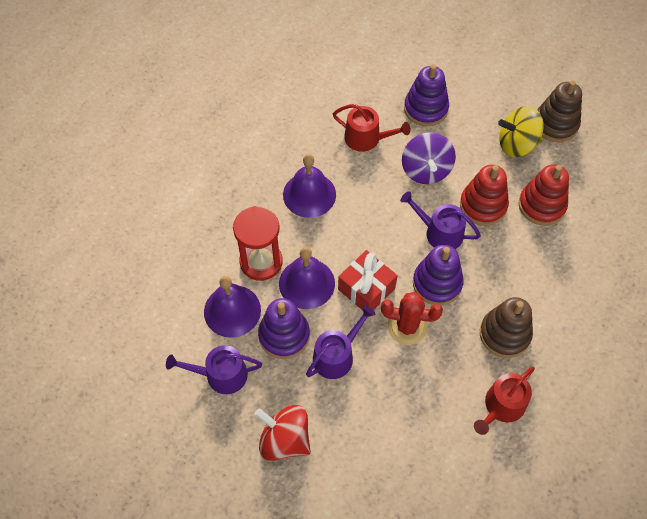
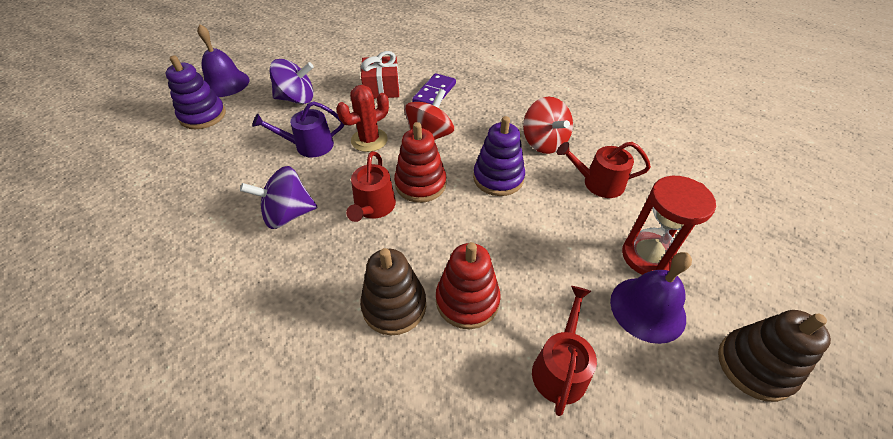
purple bell: [204,276,261,338] [279,247,335,309] [283,154,336,218] = 3 -> [197,24,249,97] [610,252,692,344] = 2
purple domino: none = 0 -> [412,73,456,105] = 1
purple spinning top: [402,132,456,184] = 1 -> [240,166,317,229] [269,59,314,104] = 2
purple stacking toy: [258,298,310,359] [404,64,449,127] [413,245,464,305] = 3 -> [166,55,226,129] [473,116,525,196] = 2
purple watering can: [166,345,262,394] [306,305,375,379] [400,191,481,249] = 3 -> [252,101,344,158] = 1
red spinning top: [255,405,311,461] = 1 -> [404,89,454,140] [523,97,573,154] = 2
red watering can: [333,104,411,152] [474,367,535,435] = 2 -> [346,151,396,222] [532,286,597,416] [557,142,651,198] = 3
yellow spinning top: [498,106,544,157] = 1 -> none = 0

